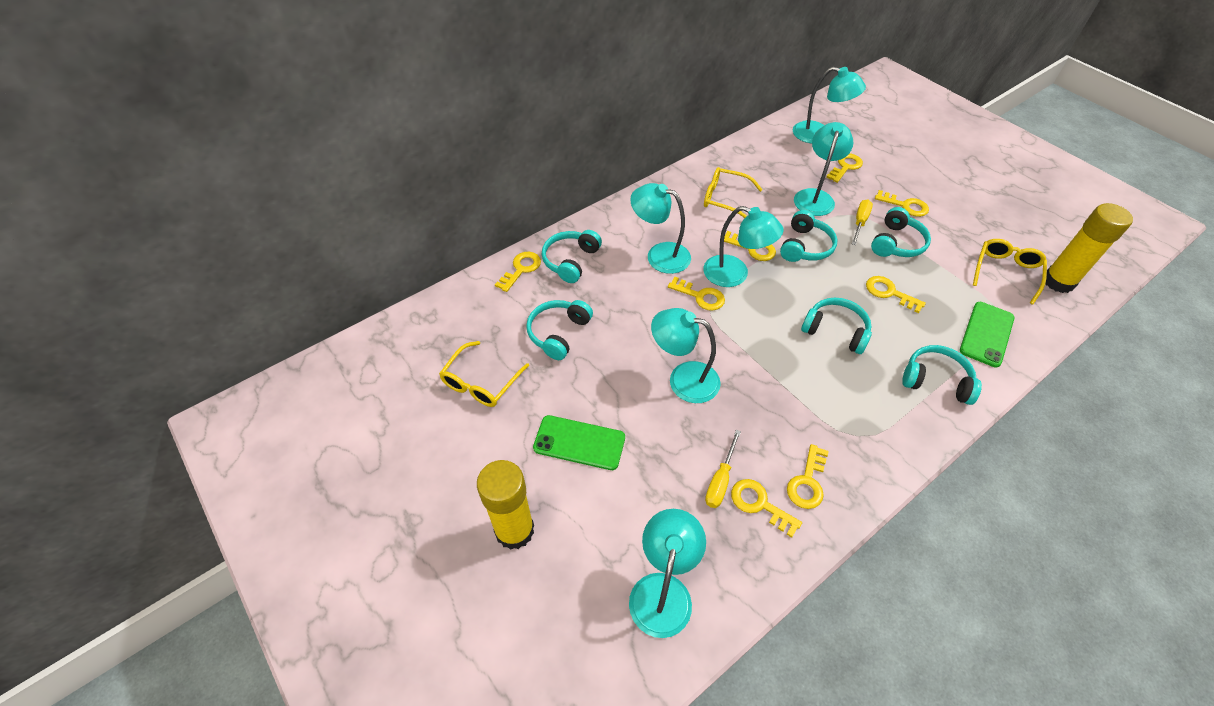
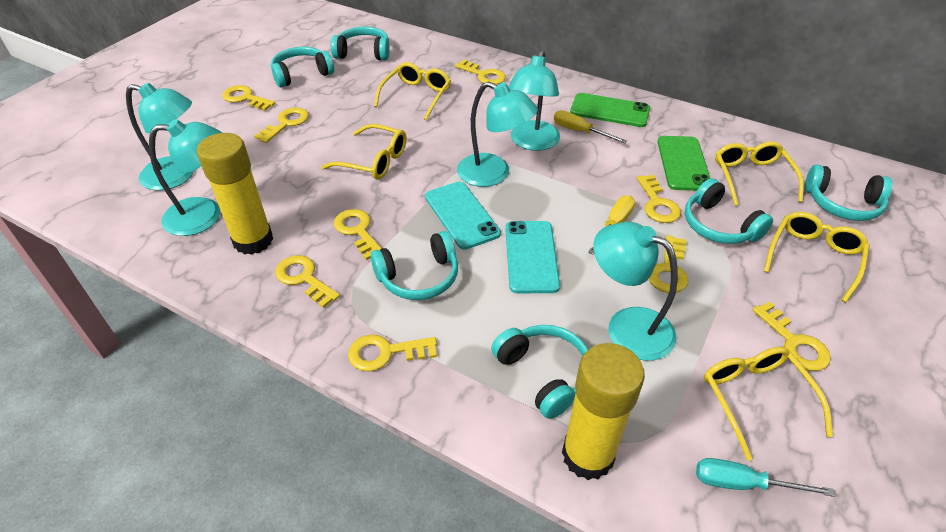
turquoise lamp: [629,509,706,638] [630,183,691,274] [651,308,721,403] [703,206,784,287] [793,67,866,144] [794,122,853,216] = 6 -> [126,83,194,191] [149,119,222,236] [457,81,538,187] [508,50,560,151] [594,222,678,361] = 5
turquoise phone: none = 0 -> [425,182,501,250] [505,221,560,294] = 2
turquoise screwdriver: none = 0 -> [696,458,835,497] = 1
yellow glasses: [439,341,529,407] [704,167,763,218] [973,239,1047,305] = 3 -> [322,124,407,179] [374,62,451,120] [704,347,833,461] [715,141,804,206] [764,212,870,303] = 5
yellow key: [495,252,541,292] [668,277,725,311] [724,231,776,261] [731,479,802,537] [787,444,829,509] [826,153,863,183] [866,276,926,313] [875,190,929,217] = 8 -> [222,85,276,111] [254,107,309,143] [275,255,340,308] [334,209,382,260] [348,334,437,372] [455,59,506,85] [637,175,681,223] [649,235,688,293] [752,301,831,371] = 9

